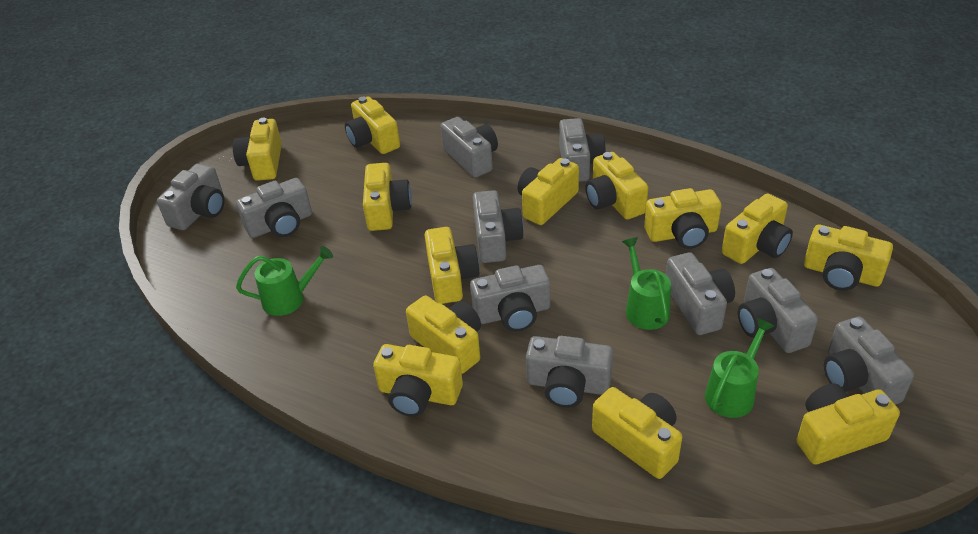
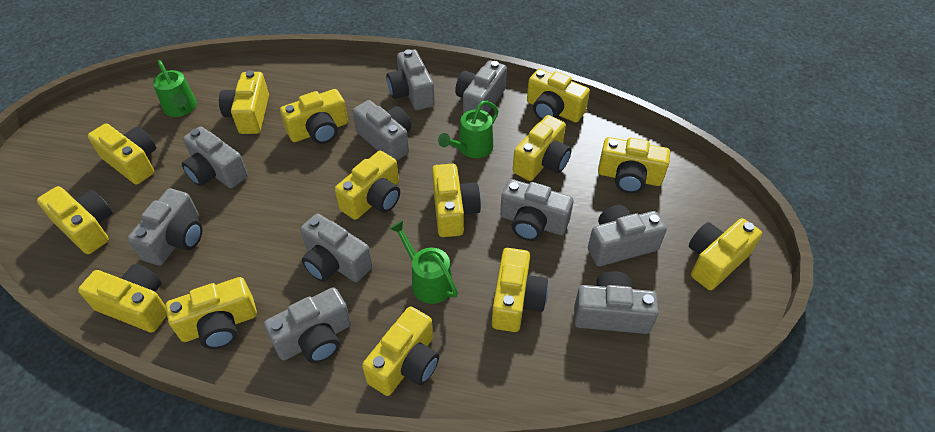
yellow camera: [233,118,282,181] [345,96,400,154] [363,163,412,231] [373,344,463,417] [406,296,481,374] [425,227,480,304] [517,158,579,225] [585,152,648,219] [592,387,682,479] [644,188,721,249] [722,193,793,264] [796,383,900,464] [804,225,893,291] = 13 -> [37,186,112,254] [78,264,167,333] [88,124,156,185] [165,277,257,349] [219,71,269,134] [280,89,348,144] [335,151,400,220] [362,306,439,396] [432,164,481,237] [492,248,548,332] [513,115,571,181] [527,69,590,122] [598,137,670,193] [689,218,762,290] = 14

